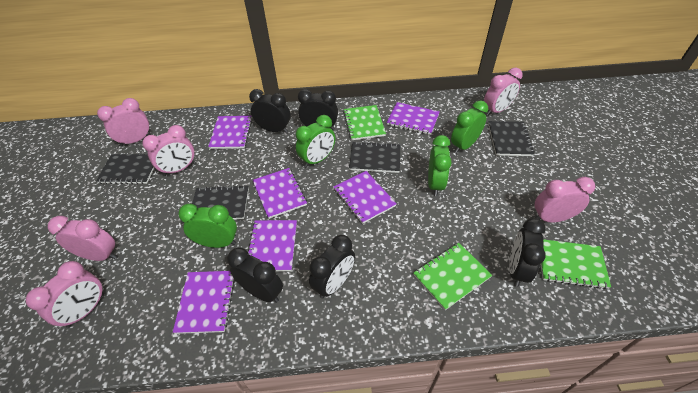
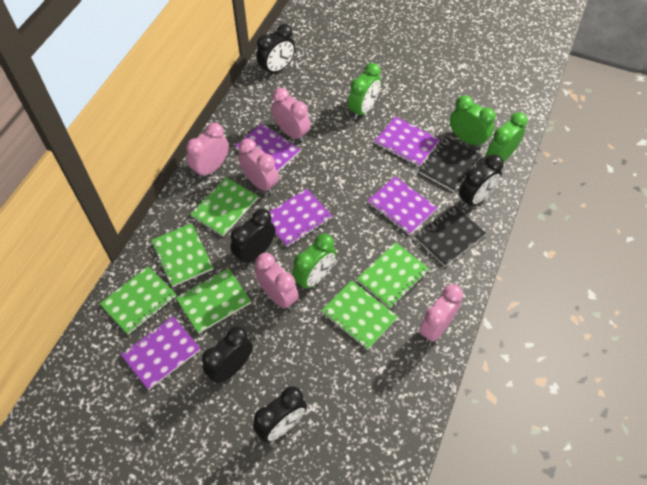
black notebook: [96,154,154,184] [192,185,249,220] [349,141,400,173] [488,121,535,156] = 4 -> [415,206,486,266] [419,137,481,192] = 2
green notebook: [343,105,386,140] [413,243,492,310] [540,239,611,289] = 3 -> [100,266,176,335] [151,223,213,287] [176,268,251,334] [190,177,258,236] [321,280,398,350] [357,242,429,308] = 6
pink clock: [26,261,104,328] [48,216,117,261] [97,98,151,146] [142,125,195,176] [484,68,522,116] [535,177,595,223] = 6 -> [186,123,229,179] [238,138,279,194] [255,253,299,310] [271,88,311,142] [419,284,463,343] = 5
purple notebook: [173,271,235,334] [208,116,252,149] [248,220,297,271] [253,168,307,219] [333,171,397,224] [387,102,440,135] = 6 -> [121,316,201,390] [235,123,300,172] [269,189,332,247] [368,176,437,235] [374,117,440,167] = 5

